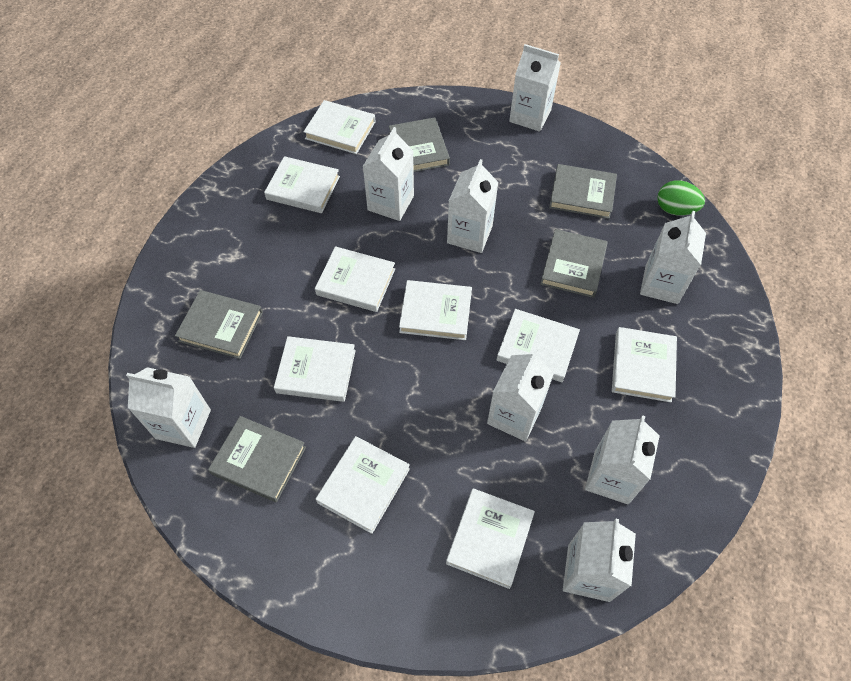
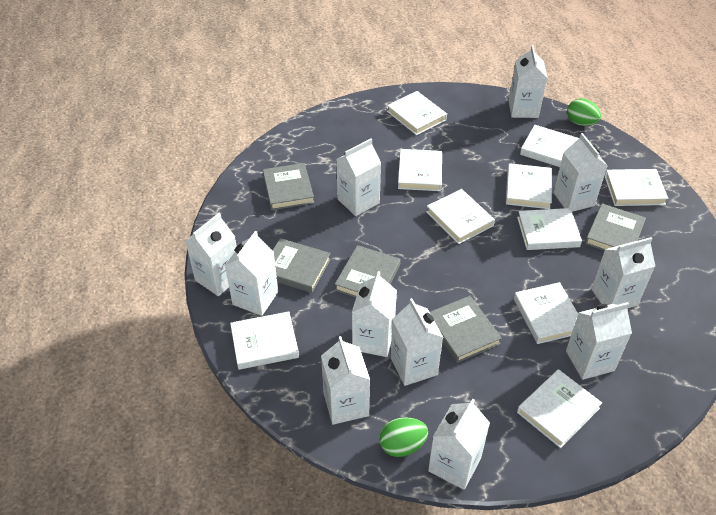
green egg: [657,180,705,216] = 1 -> [379,417,428,457] [567,98,601,126] = 2
white book: [264,156,340,213] [274,336,356,402] [304,100,375,154] [315,246,395,312] [316,436,410,534] [399,280,472,340] [446,488,535,589] [497,309,580,382] [612,327,677,402] = 9 -> [230,312,299,370] [387,91,447,135] [398,149,442,191] [427,189,495,244] [506,163,552,209] [514,282,578,344] [517,208,582,250] [517,369,602,448] [520,125,579,167] [604,169,668,206] = 10
white carton: [126,367,211,448] [362,127,414,221] [447,159,498,253] [487,350,554,442] [509,44,561,132] [563,519,636,602] [585,415,660,504] [640,211,706,304] = 8 -> [186,213,237,296] [225,231,278,316] [321,336,370,425] [336,139,381,216] [352,271,397,357] [390,298,444,386] [428,399,490,490] [509,45,547,118] [553,133,608,212] [566,302,632,380] [591,237,655,309] = 11

